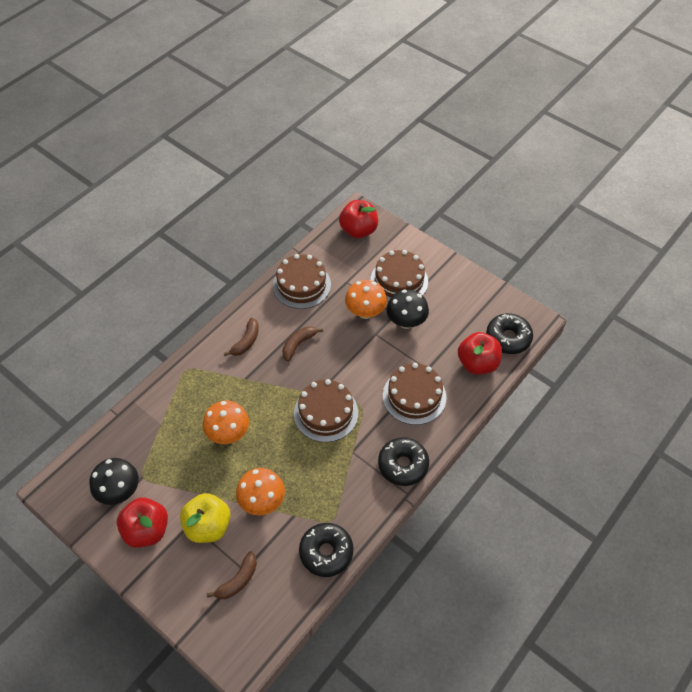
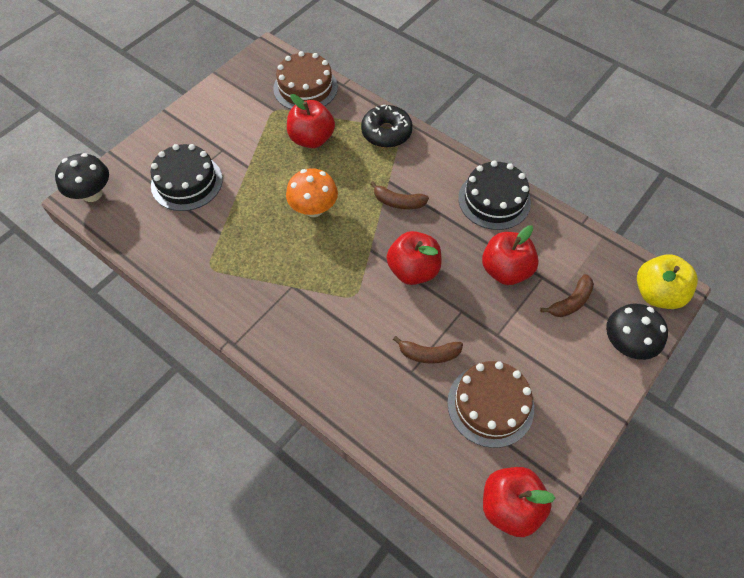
black cake: none = 0 -> [150,144,223,211] [458,161,531,230] = 2
black donut: [299,523,353,577] [378,437,429,486] [486,313,533,354] = 3 -> [361,105,413,148] = 1
brown cake: [273,254,331,309] [294,379,358,442] [370,250,428,302] [383,363,447,425] = 4 -> [273,51,338,109] [447,361,534,448] = 2
orange mushroom: [203,400,249,444] [236,468,285,515] [345,280,387,319] = 3 -> [286,168,338,217] = 1
red apple: [117,498,168,548] [339,200,378,238] [458,332,502,374] = 3 -> [287,94,335,148] [387,231,441,285] [482,226,539,285] [483,467,555,537] = 4

